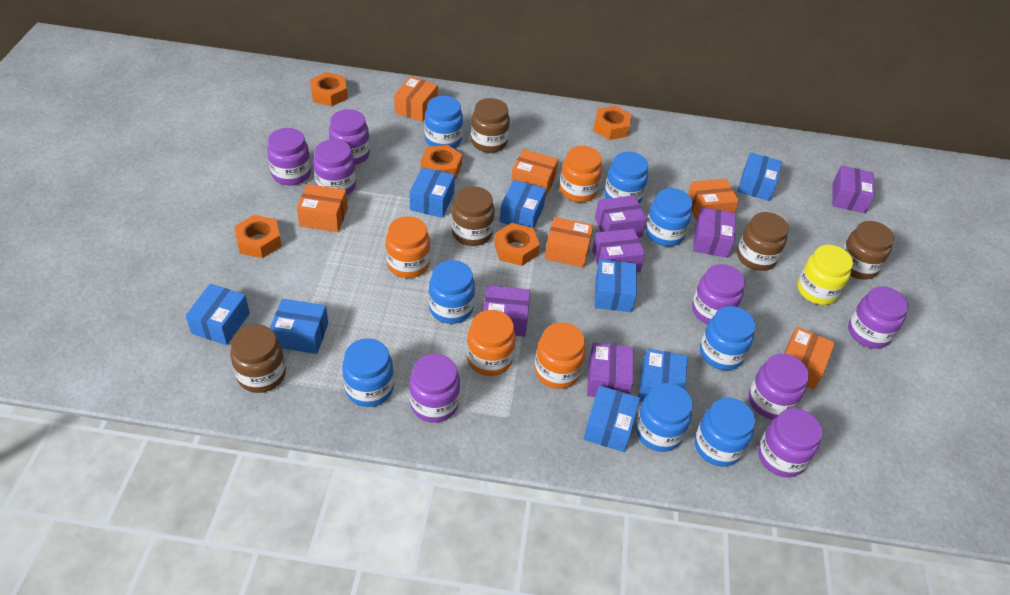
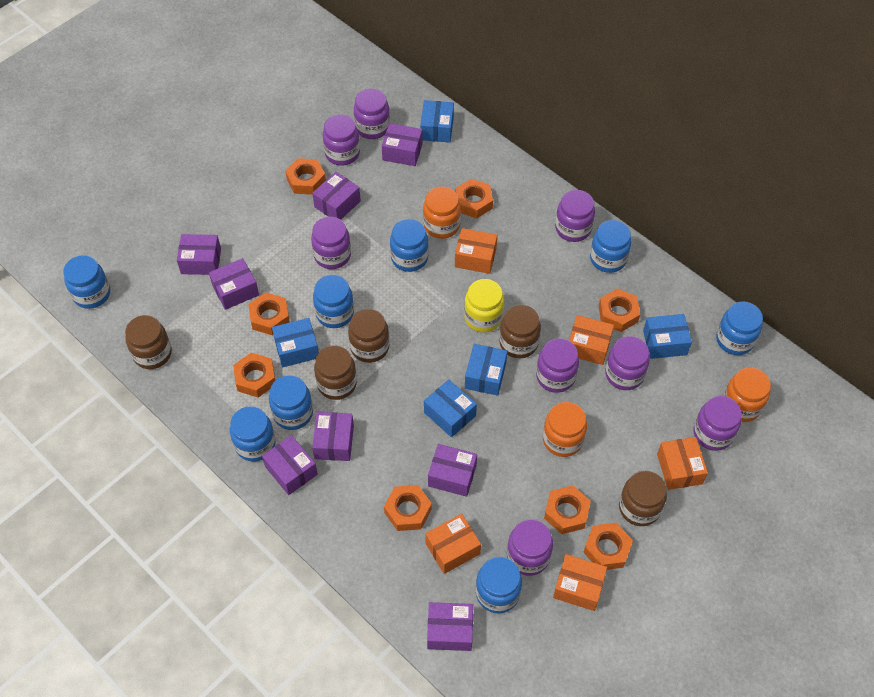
blue box: [186,284,250,345] [270,299,328,354] [410,167,455,218] [500,180,546,228] [583,386,640,452] [595,259,637,312] [639,349,688,402] [738,152,782,201] = 8 -> [272,318,319,367] [420,100,454,143] [424,379,477,437] [465,344,507,396] [643,314,692,359] = 5
orange box: [297,184,348,232] [394,76,438,122] [511,149,558,197] [545,217,593,267] [688,179,739,220] [784,327,835,390] = 6 -> [425,514,481,574] [455,228,497,274] [553,554,607,611] [569,315,614,365] [657,437,708,490] = 5
orange jar: [386,216,430,278] [466,310,516,376] [535,323,586,389] [560,146,602,202] = 4 -> [423,187,461,239] [543,402,587,457] [723,367,771,422] = 3
orange nut: [234,215,282,258] [310,72,348,106] [421,144,462,179] [494,223,540,266] [593,106,632,140] = 5 -> [233,353,276,398] [248,292,290,335] [285,158,326,195] [384,485,432,531] [455,179,493,218] [544,486,591,534] [583,523,633,570] [599,288,640,332] = 8
purple box: [483,285,530,337] [587,342,633,397] [592,229,645,272] [595,195,647,237] [693,207,735,258] [832,165,875,213] = 6 -> [177,234,221,275] [209,258,259,310] [262,435,318,495] [312,172,361,220] [312,412,354,461] [382,123,423,166] [427,602,473,651] [428,444,477,497] = 8

